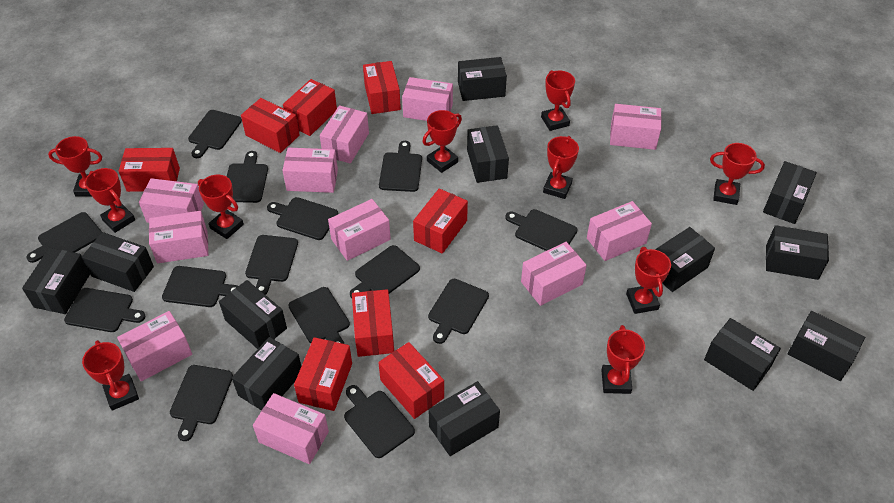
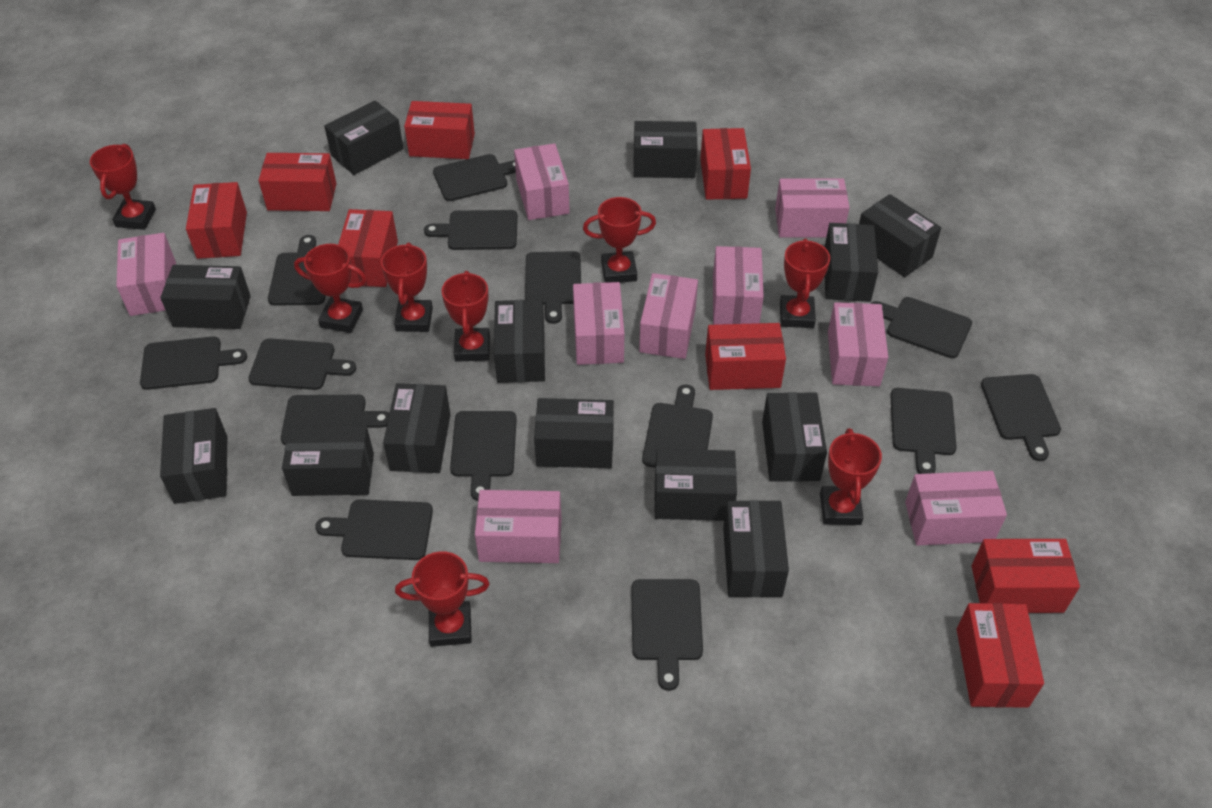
black box: [22,248,90,314] [82,232,154,292] [219,280,287,349] [232,337,301,411] [428,381,500,456] [458,57,507,101] [467,125,509,183] [655,227,715,292] [704,318,781,391] [763,161,817,224] [766,225,829,280] [788,311,865,381] = 12 -> [160,265,251,329] [160,408,227,504] [282,425,374,496] [324,101,403,175] [383,383,451,473] [494,299,545,383] [534,398,614,468] [633,121,697,178] [654,449,737,521] [723,500,789,597] [762,392,827,482] [825,223,878,302] [859,194,941,277] = 13
pink box: [117,311,192,381] [139,178,204,223] [149,211,208,263] [253,393,329,464] [282,148,338,193] [320,106,369,163] [328,199,391,261] [402,77,453,121] [521,242,587,306] [587,201,652,261] [610,104,661,150] = 11 -> [116,233,176,316] [475,490,562,563] [514,143,570,220] [573,282,624,365] [639,273,698,359] [713,246,764,325] [775,178,850,237] [828,302,888,386] [905,471,1007,546] = 9
red trophy: [48,136,102,197] [82,340,139,411] [85,168,135,233] [198,175,244,239] [423,110,462,173] [541,70,575,131] [543,136,579,199] [601,325,645,394] [626,247,671,314] [710,143,765,205] = 10 -> [90,144,156,230] [294,244,367,333] [381,242,433,332] [395,551,490,647] [442,271,490,362] [583,197,656,283] [780,238,830,328] [820,428,882,525] = 8

